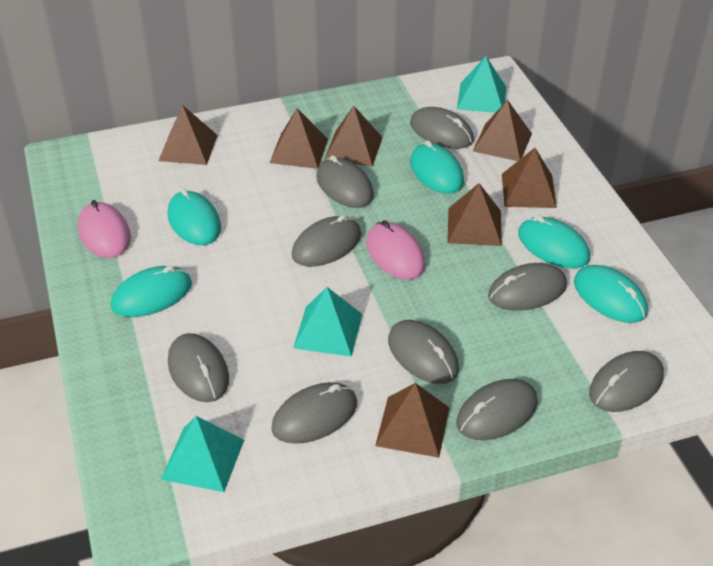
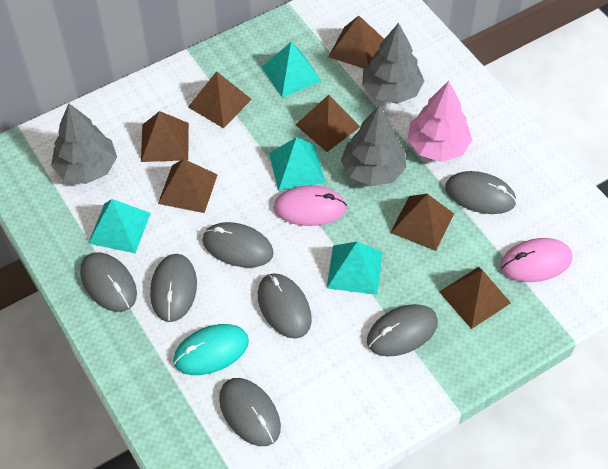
grey mouse: [168,333,229,402] [271,382,357,444] [292,215,361,267] [316,155,374,208] [388,320,459,384] [410,107,474,149] [456,379,538,440] [488,263,567,311] [589,351,664,412] = 9 -> [80,252,137,312] [150,254,197,322] [202,222,274,268] [219,378,281,446] [258,273,312,339] [367,304,438,357] [445,171,517,214] = 7
grey tree: none = 0 -> [51,103,117,184] [341,106,406,186] [362,23,424,104] = 3
pink tree: none = 0 -> [407,81,472,162] = 1
turquoise mouse: [111,266,192,317] [168,189,221,245] [410,140,464,194] [518,215,590,268] [574,265,648,323] = 5 -> [173,324,249,375] = 1
turquoise pyramid: [161,416,244,492] [293,287,362,357] [457,56,506,113] = 3 -> [88,199,151,253] [262,42,322,97] [269,137,325,191] [327,242,383,295] = 4

